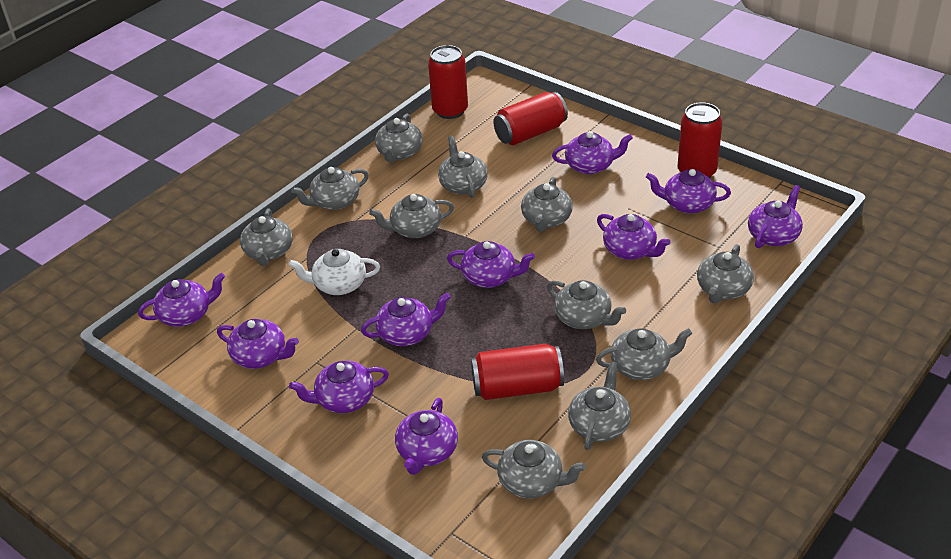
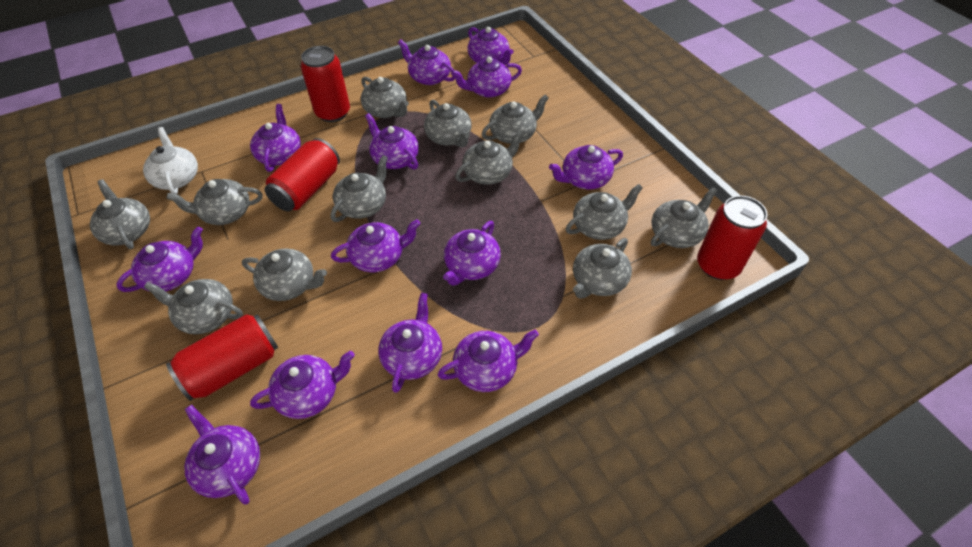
grey teapot: [240,208,293,266] [291,167,369,210] [369,194,454,238] [375,114,423,162] [438,136,488,198] [482,440,586,499] [521,177,573,232] [547,280,626,329] [568,361,631,450] [596,328,692,380] [697,244,754,304] = 11 -> [90,179,150,249] [144,279,243,334] [167,179,262,225] [242,248,327,301] [330,155,388,222] [361,77,409,118] [424,100,472,147] [455,130,523,185] [482,94,549,144] [566,184,643,240] [573,238,632,299] [651,187,718,248] = 12
purple teapot: [138,273,225,327] [217,319,299,369] [289,361,389,413] [361,293,450,346] [395,398,458,475] [447,241,535,288] [552,131,633,174] [597,214,671,260] [646,169,731,213] [748,185,803,248] = 10 -> [116,226,203,292] [184,405,260,504] [250,104,301,172] [250,351,355,419] [331,219,420,272] [365,113,419,170] [378,293,442,393] [398,39,455,85] [437,330,539,392] [443,221,501,286] [451,57,522,98] [467,27,513,65] [549,145,623,190] = 13

